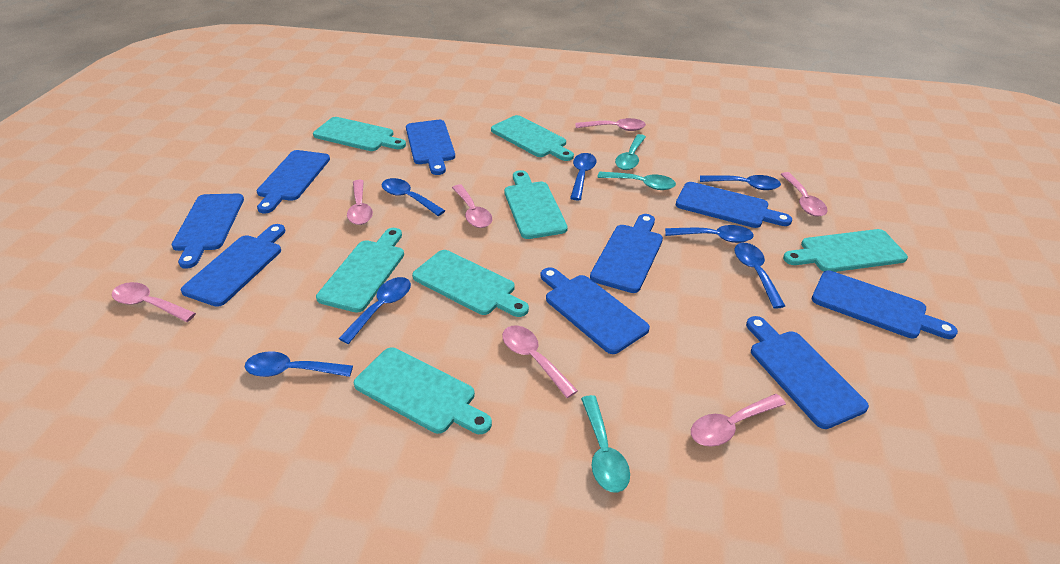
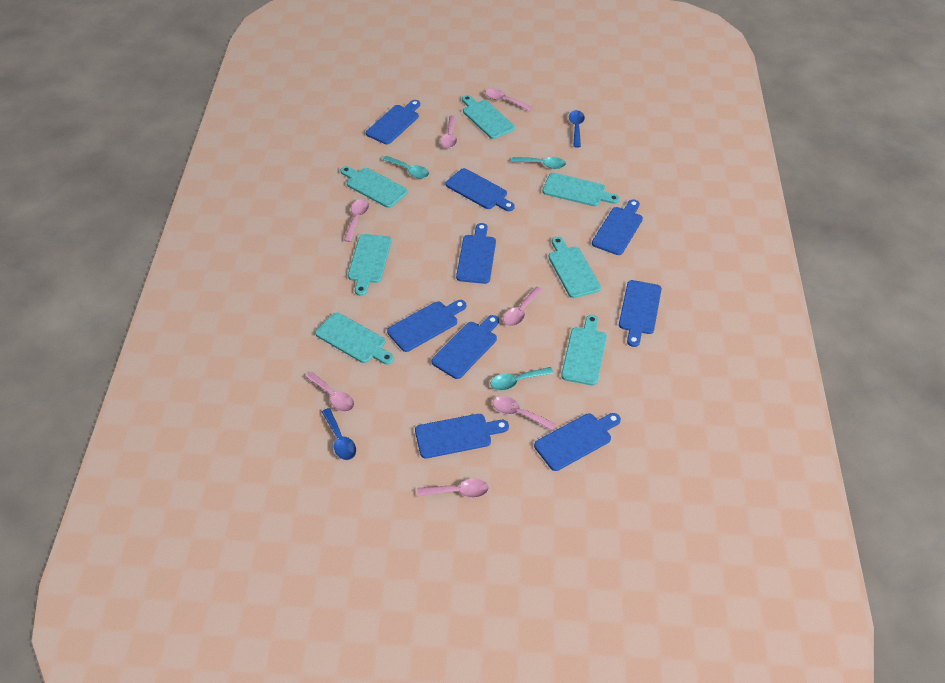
blue spoon: [245,351,353,377] [338,277,411,344] [382,178,445,216] [570,153,596,201] [665,225,754,243] [700,175,781,190] [735,243,785,309] = 7 -> [322,408,356,460] [569,110,585,147] = 2

